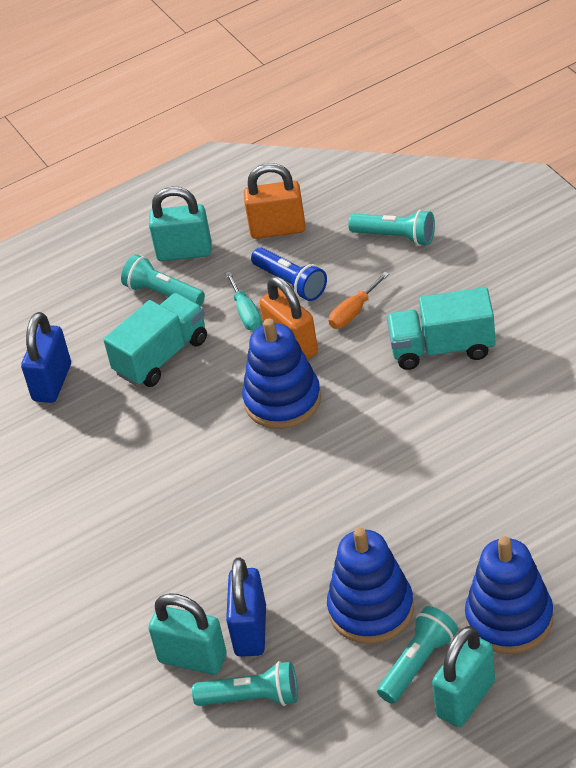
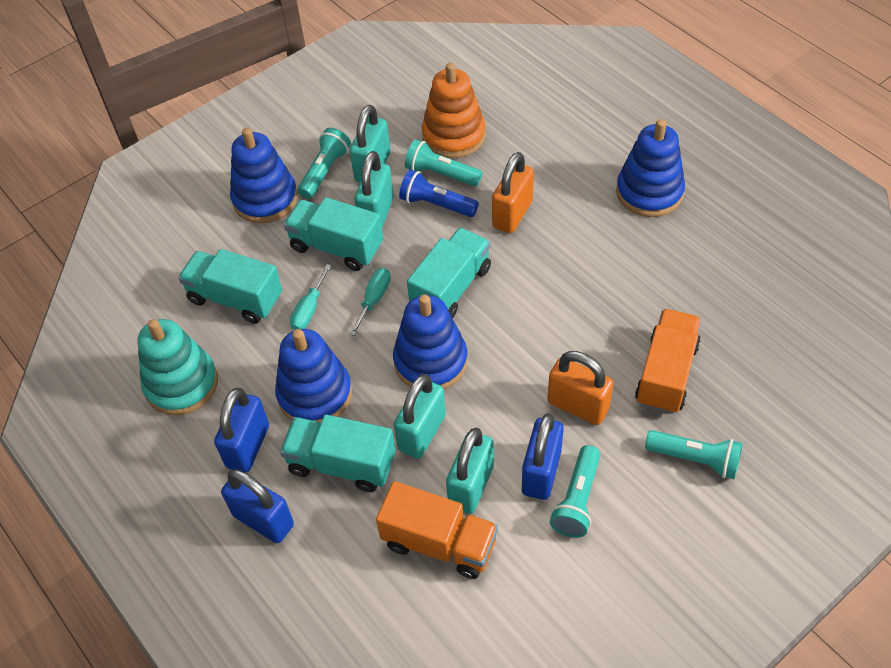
blue padlock: [21,312,71,403] [226,557,266,657] = 2 -> [214,388,269,473] [221,469,294,543] [522,413,564,500] = 3
blue stacking toy: [242,318,321,429] [327,528,414,644] [465,536,553,654] = 3 -> [230,128,298,223] [275,329,352,423] [393,294,468,389] [616,119,685,217] = 4
orange screwdriver: [329,272,389,329] = 1 -> none = 0
orange stacking toy: none = 0 -> [422,63,486,158] = 1
orange truck: none = 0 -> [376,481,498,579] [635,309,702,414] = 2
turquoise padlock: [148,593,227,675] [149,187,211,261] [432,626,495,727] = 3 -> [350,105,390,182] [354,151,394,228] [394,374,446,459] [446,428,494,514] = 4
turquoise screwdriver: [225,272,262,331] = 1 -> [290,264,332,330] [350,268,391,336] = 2
turquoise stacking toy: none = 0 -> [137,319,218,416] = 1
turquoise truck: [103,293,207,387] [387,287,496,370] = 2 -> [178,249,282,324] [280,415,396,492] [284,197,383,271] [407,228,491,318] = 4

